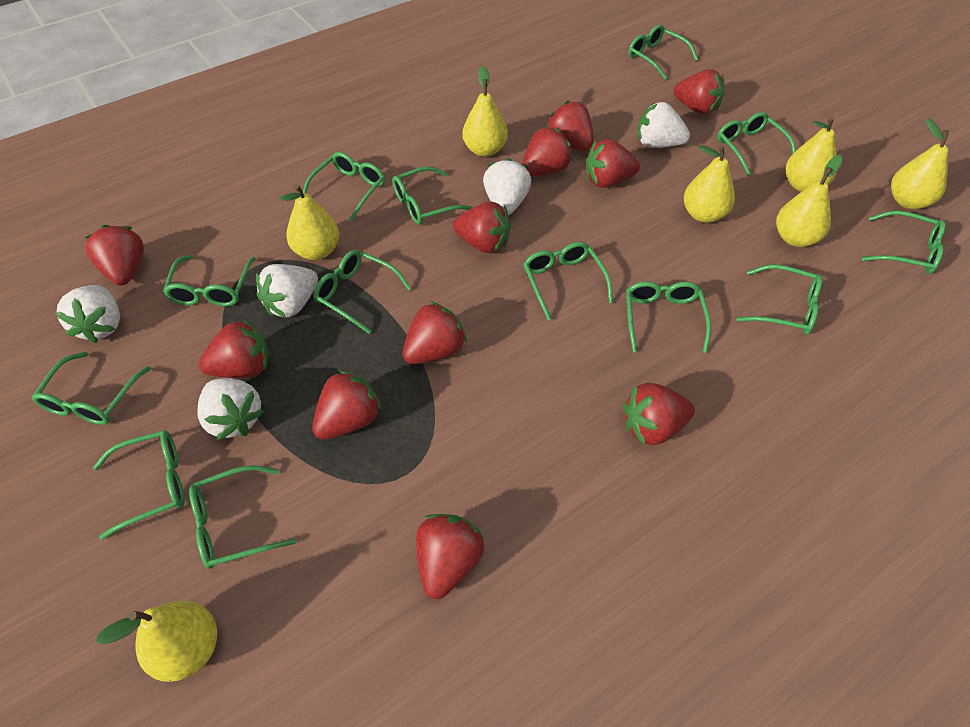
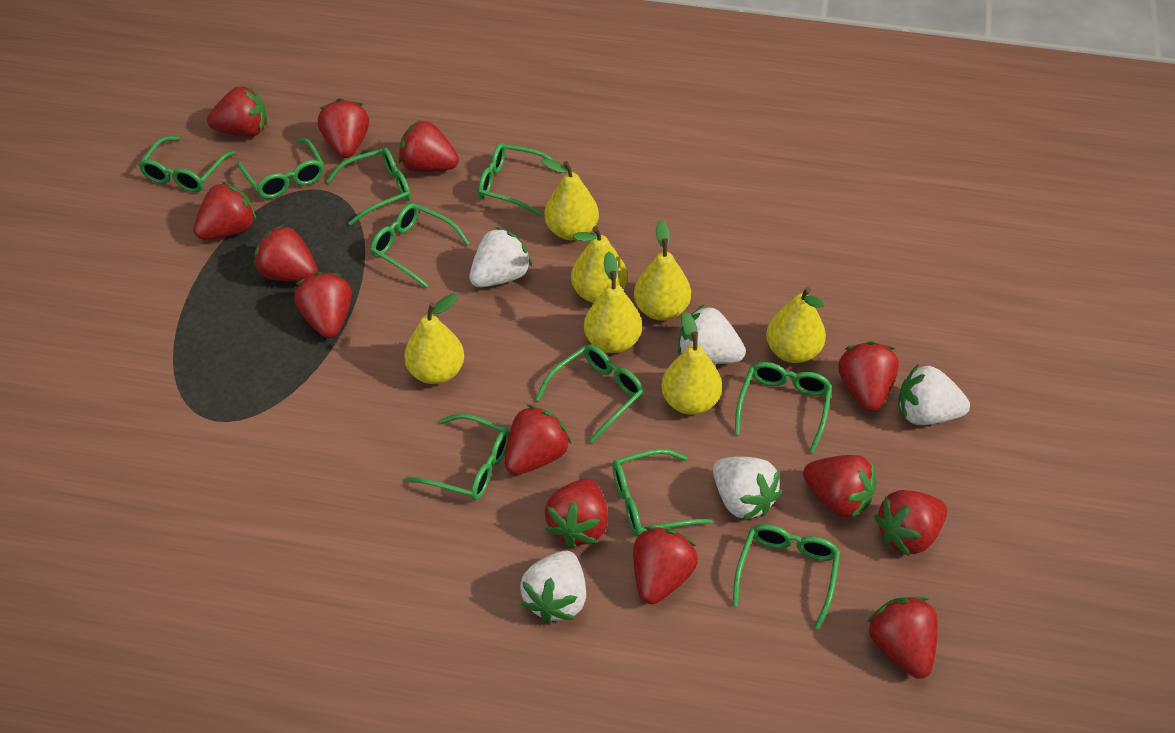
green glasses: [32,352,151,425] [93,430,185,540] [163,255,255,306] [189,465,297,569] [303,152,385,222] [313,250,412,334] [392,166,473,225] [523,242,613,320] [626,281,711,353] [628,25,698,80] [717,112,796,176] [736,264,823,335] [862,210,946,274] = 13 -> [139,136,236,192] [237,138,324,199] [326,148,411,225] [370,203,470,288] [406,414,509,500] [478,143,561,217] [536,345,644,444] [612,449,712,537] [732,524,840,630] [735,362,832,453] = 10
red strawberry: [85,225,144,285] [199,319,269,378] [312,370,382,440] [402,301,467,364] [416,514,484,599] [453,202,511,253] [522,127,573,176] [547,100,594,151] [586,139,640,188] [623,383,695,446] [674,69,724,115] = 11 -> [193,182,256,240] [207,86,267,137] [254,225,318,282] [294,272,352,338] [318,98,369,158] [399,120,459,172] [505,405,571,475] [545,479,608,548] [633,526,698,604] [803,455,877,519] [838,341,899,411] [867,597,938,679] [874,490,947,556] = 13

